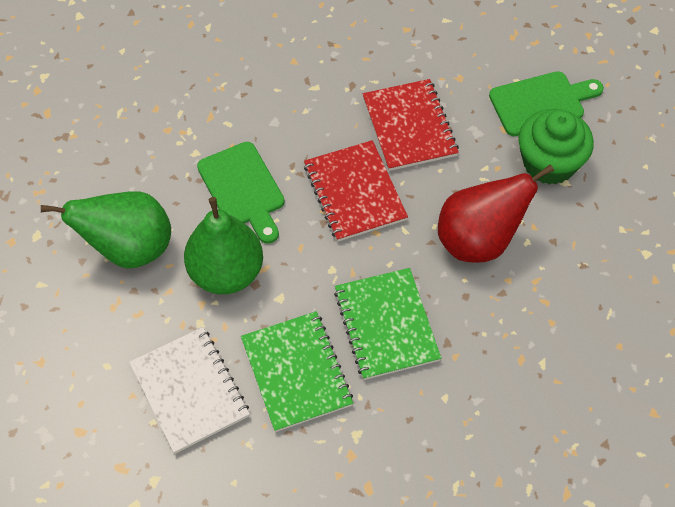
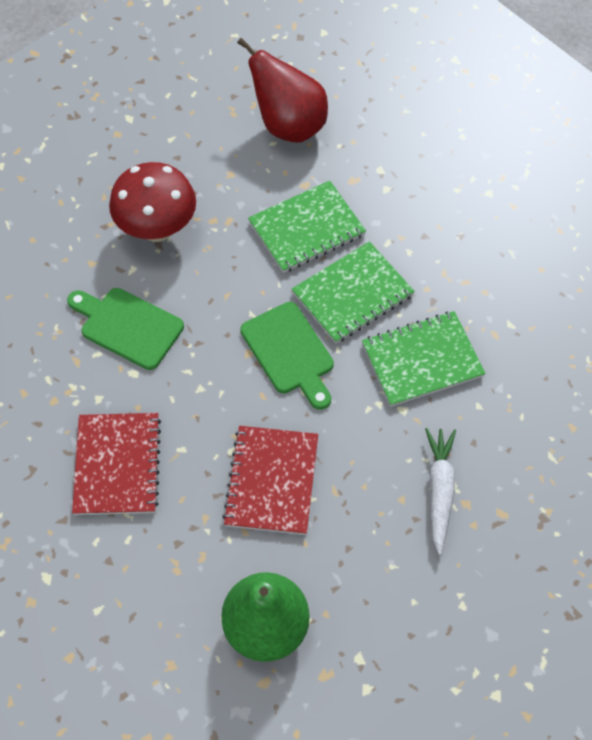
green cupcake: [518,109,594,185] = 1 -> none = 0
green notebook: [241,311,353,432] [334,268,441,380] = 2 -> [248,180,366,273] [292,241,415,343] [362,311,485,407] = 3
green pear: [41,191,171,269] [184,197,263,294] = 2 -> [221,572,310,662] = 1
red mushroom: none = 0 -> [109,162,196,242] = 1
white carrot: none = 0 -> [425,428,456,555] = 1
white notebook: [129,327,250,454] = 1 -> none = 0

